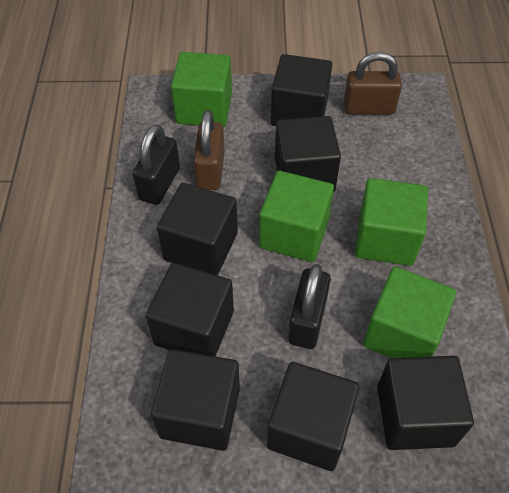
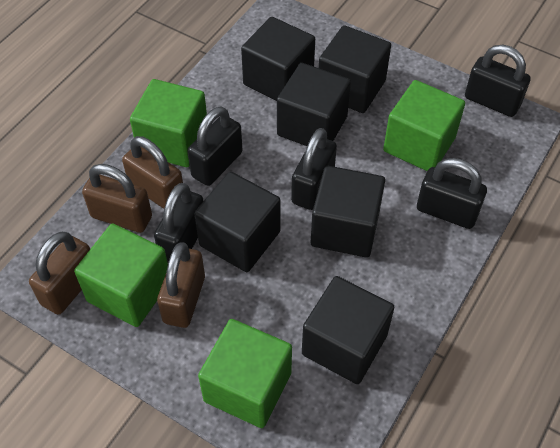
black cube: [146,263,234,356] [151,349,240,451] [157,183,238,275] [267,362,359,471] [271,54,332,126] [275,116,341,192] [377,356,474,450] = 7 -> [194,172,280,272] [241,17,315,101] [277,63,351,146] [302,276,394,384] [311,166,385,258] [319,25,391,113] = 6
black padlock: [133,124,180,205] [288,264,331,349] = 2 -> [154,183,204,262] [187,106,243,186] [291,128,337,210] [417,158,487,229] [465,45,531,117] = 5
brown padlock: [193,110,225,190] [344,52,402,115] = 2 -> [29,232,90,315] [82,164,152,233] [122,136,183,209] [157,242,205,328] = 4

